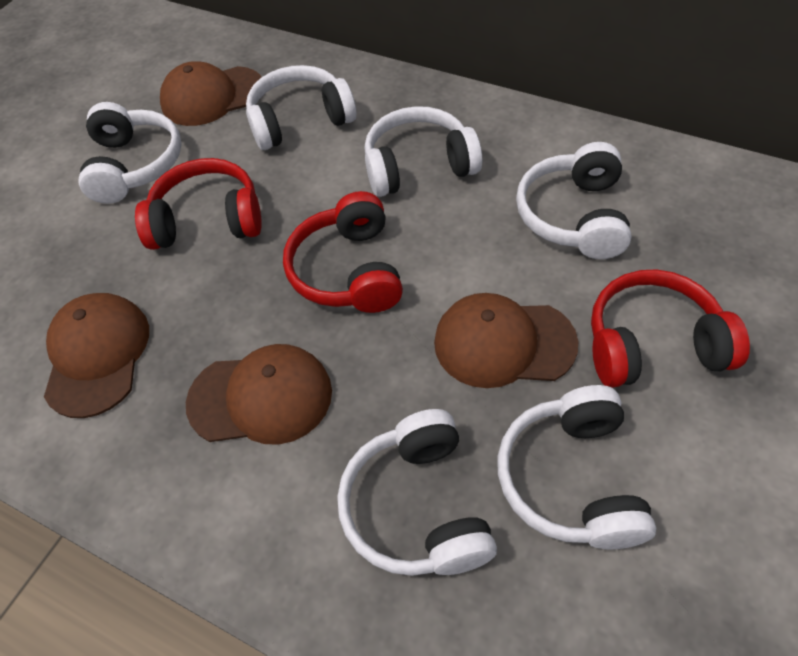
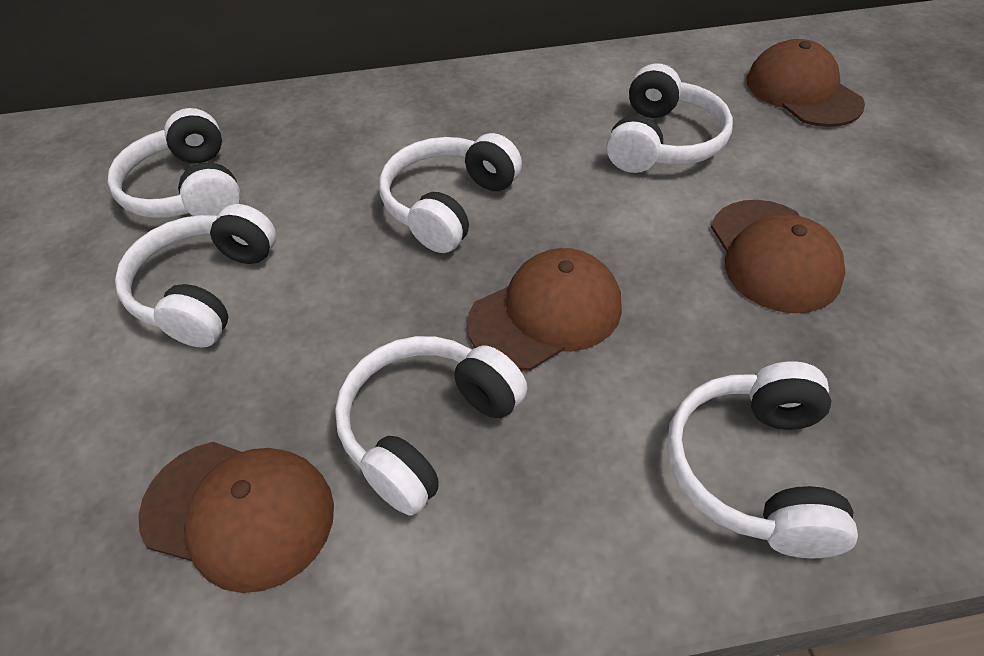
red headphones: [135,158,262,250] [283,191,403,313] [591,269,750,388] = 3 -> none = 0

